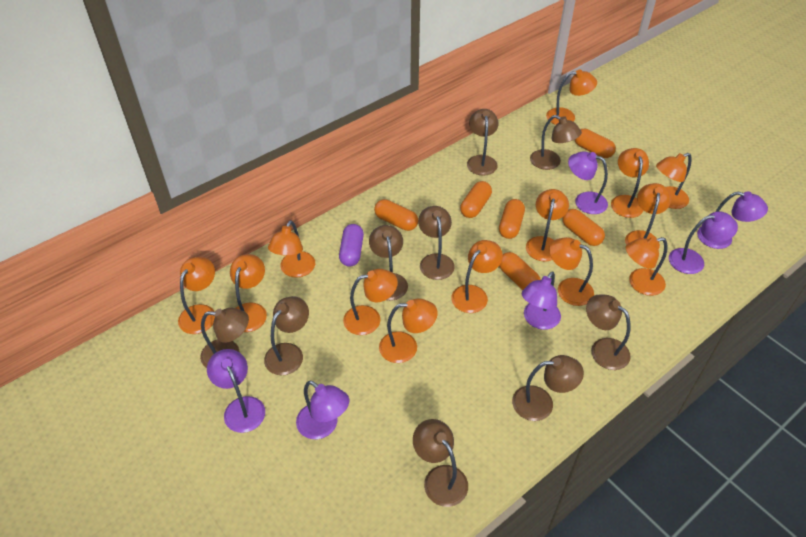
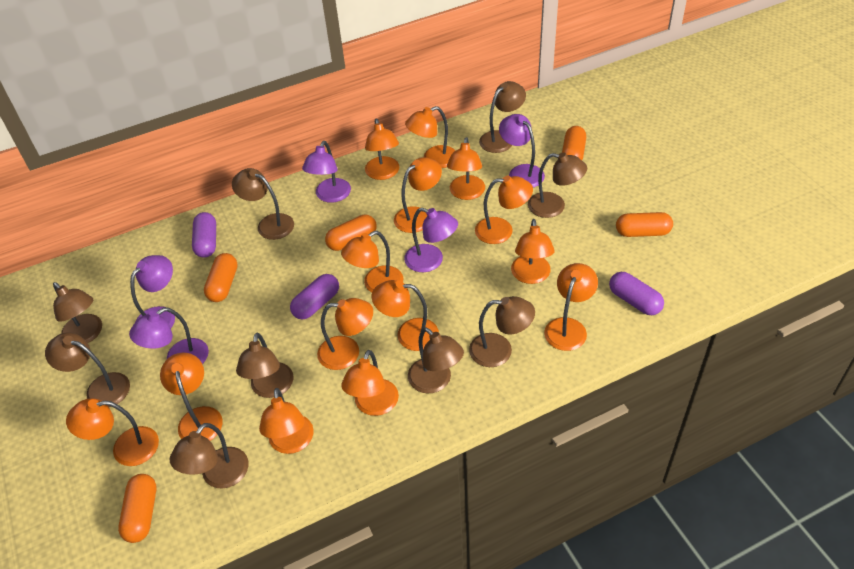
orange capsule: [374,199,418,231] [460,181,492,218] [499,199,525,239] [499,252,541,290] [563,209,605,246] [575,129,616,158] = 6 -> [118,474,156,543] [204,253,237,302] [325,214,377,251] [562,126,586,160] [616,212,673,237] = 5
orange lamp: [178,257,215,334] [230,254,267,332] [268,220,315,278] [343,269,398,335] [379,299,438,363] [451,240,503,313] [526,189,569,262] [546,70,597,125] [549,237,594,306] [611,148,649,218] [625,183,671,249] [626,237,668,296] [656,153,692,209] = 13 -> [66,398,159,466] [160,353,223,441] [259,388,314,454] [317,298,373,370] [341,231,403,293] [341,350,399,416] [365,118,399,180] [372,280,439,351] [394,157,442,233] [405,106,456,168] [447,137,485,200] [475,176,533,244] [511,219,554,284] [544,263,598,351] = 14
purple capsule: [339,224,364,267] = 1 -> [192,212,216,258] [290,274,339,320] [609,272,664,315] = 3
purple lamp: [207,349,265,433] [296,380,349,439] [522,271,561,330] [568,151,608,214] [669,211,738,274] [697,191,768,249] = 6 -> [129,307,209,364] [130,255,175,328] [302,141,351,203] [404,208,458,272] [499,114,545,188] = 5

